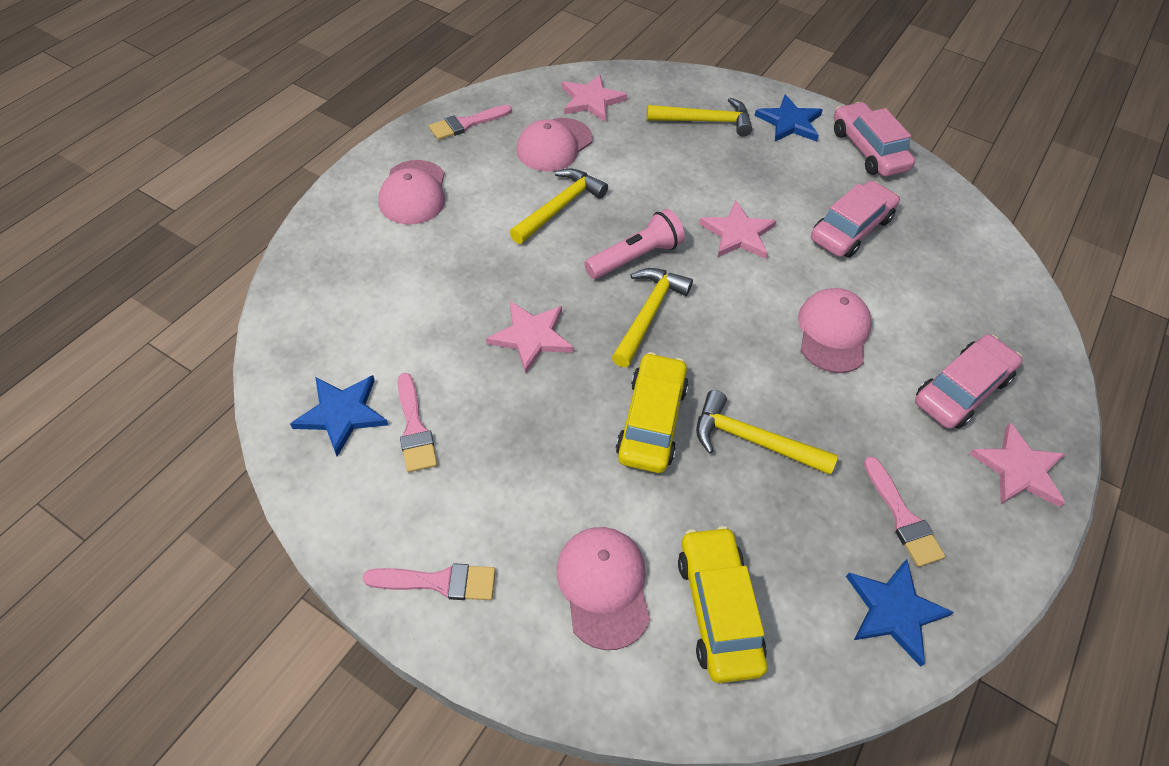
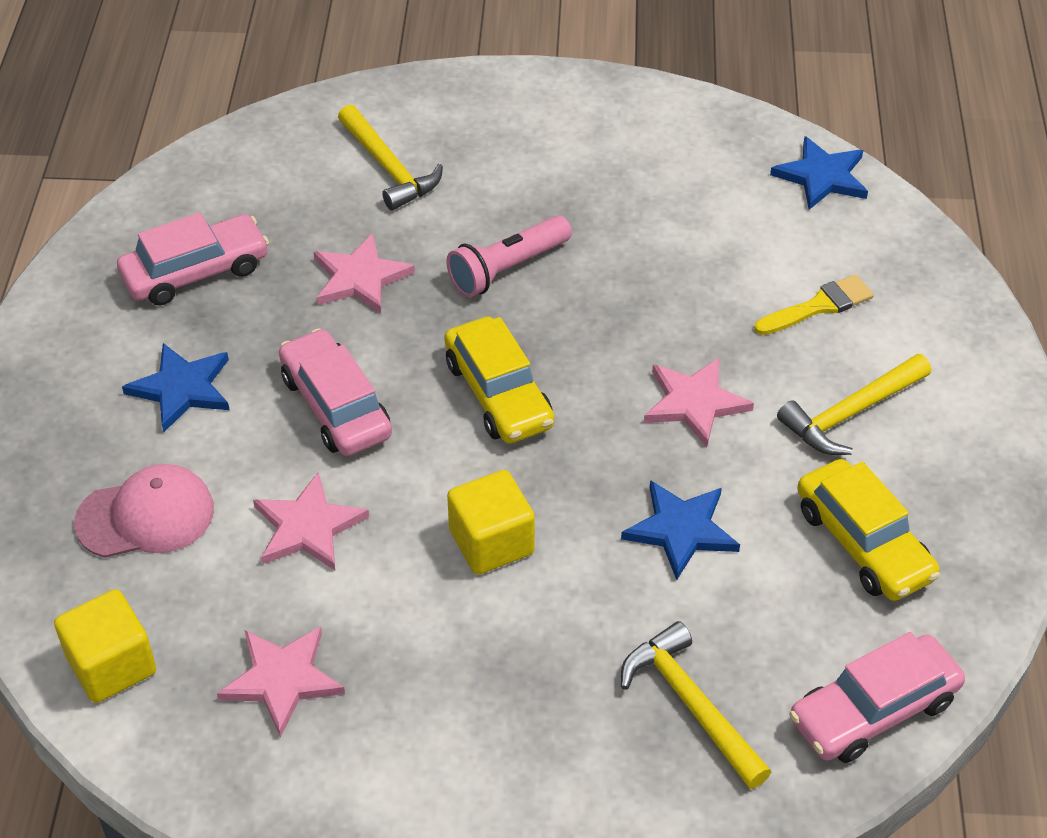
pink brush: [363,563,496,600] [398,373,437,472] [429,105,512,140] [864,456,946,567] = 4 -> none = 0
pink cap: [379,160,445,225] [516,118,593,171] [557,527,650,650] [798,288,872,373] = 4 -> [74,464,214,558] = 1
yellow brush: none = 0 -> [754,274,874,335] = 1
yellow cube: none = 0 -> [54,589,156,703] [447,470,535,575] = 2
yellow hammer: [510,169,608,244] [612,268,693,367] [647,98,752,136] [696,390,838,475] = 4 -> [338,104,443,210] [621,621,771,789] [777,354,931,455] = 3

